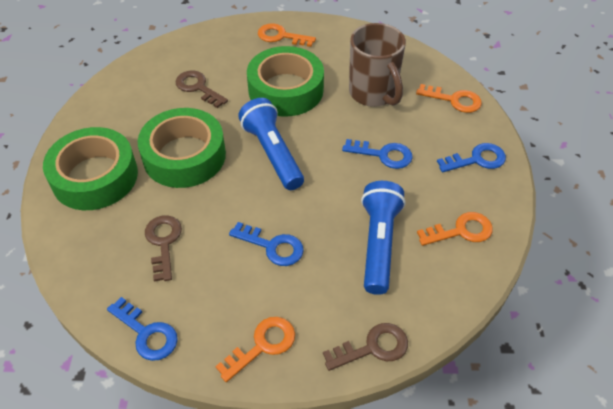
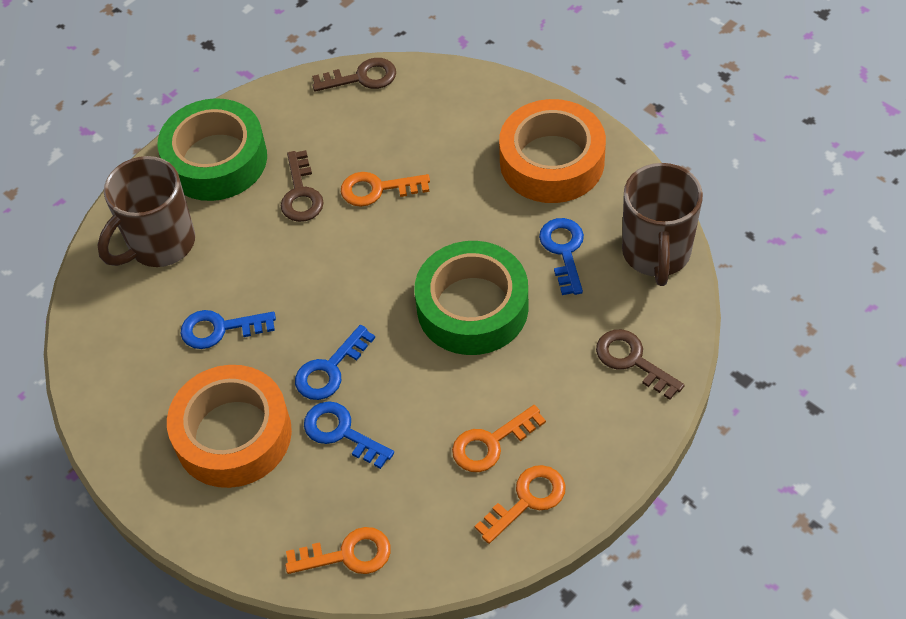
blue flashlight: [238,98,304,190] [361,181,406,295] = 2 -> none = 0
brown mug: [349,23,406,107] = 1 -> [98,156,195,267] [622,163,703,286] = 2
green tape: [43,127,138,210] [138,108,226,188] [247,46,324,117] = 3 -> [157,98,267,201] [415,241,528,355] = 2
orange tape: none = 0 -> [167,365,292,488] [499,99,606,203] = 2

